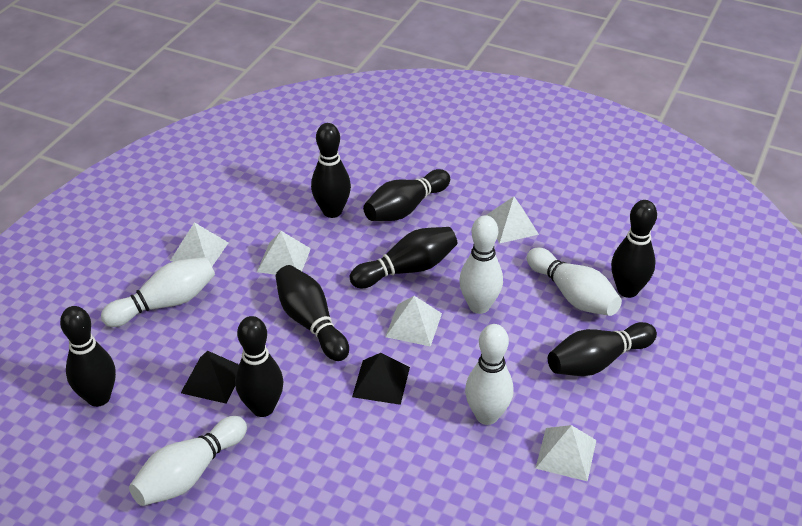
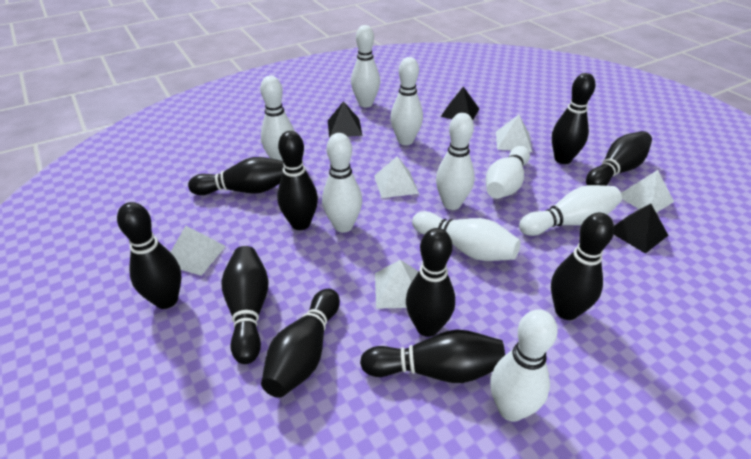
black bowling pin: [60,306,116,407] [235,316,284,417] [276,265,349,361] [311,123,351,218] [350,227,457,288] [363,169,450,221] [548,322,657,376] [611,200,657,298] = 8 -> [117,202,182,309] [188,157,284,195] [221,246,269,364] [261,289,340,398] [277,131,318,230] [360,330,505,383] [406,228,455,337] [551,213,614,320] [552,73,595,164] [586,131,652,186] = 10
black pyramid: [181,351,239,404] [352,353,410,405] = 2 -> [328,101,362,138] [441,87,479,120] [614,204,668,254] = 3
white bowling pin: [101,257,215,327] [129,416,247,506] [459,215,503,314] [465,324,513,425] [527,248,622,316] = 5 -> [260,76,295,161] [322,133,362,233] [351,25,380,107] [390,57,423,145] [412,211,521,261] [436,113,475,210] [486,146,530,199] [490,309,558,422] [519,185,622,236] = 9

